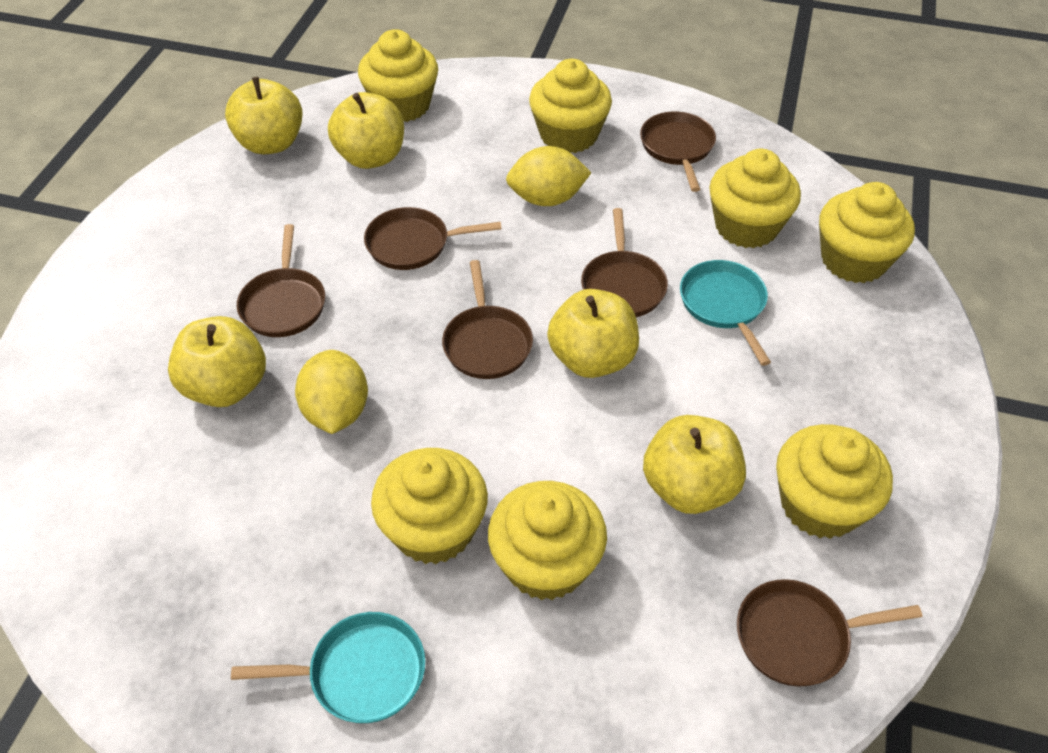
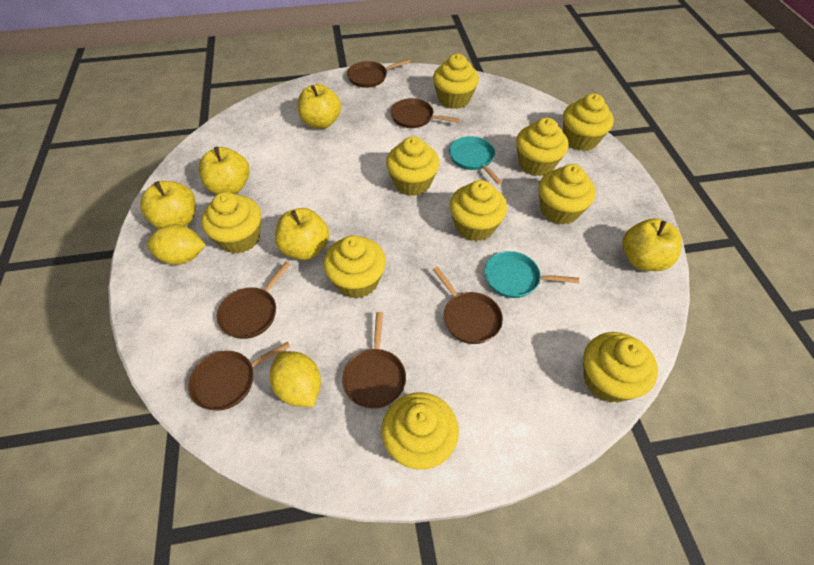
yellow cupcake: [358,29,438,122] [371,448,488,564] [488,481,607,600] [529,59,612,153] [709,149,801,248] [776,424,893,539] [819,182,915,283] = 7 -> [201,192,261,254] [323,235,386,298] [382,392,459,470] [386,136,440,196] [433,54,479,109] [450,180,507,241] [516,117,569,176] [539,164,596,225] [563,94,614,151] [583,332,658,403] = 10

